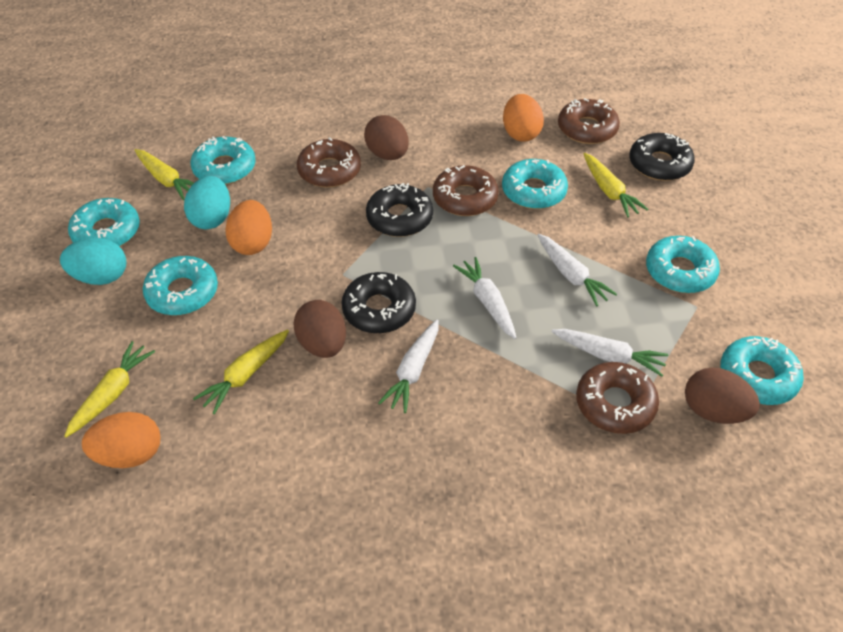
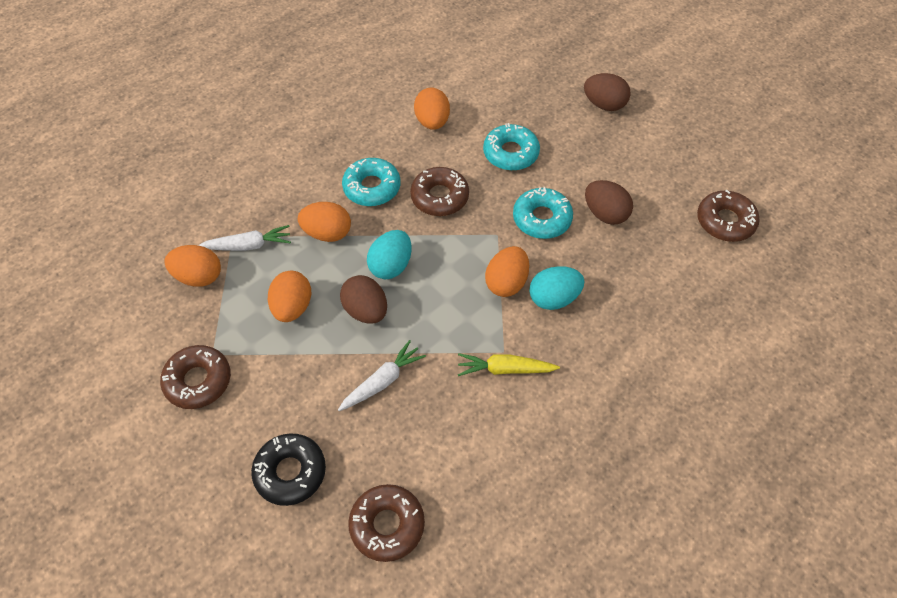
black donut: [342,272,416,333] [366,183,433,237] [629,133,695,181] = 3 -> [251,433,326,506] = 1
orange egg: [82,412,160,468] [225,200,272,255] [503,94,544,142] = 3 -> [164,245,221,287] [268,271,311,322] [298,202,351,242] [414,88,450,130] [485,246,529,297] = 5
turquoise donut: [68,198,140,247] [143,256,218,315] [191,136,256,185] [502,159,568,209] [646,236,720,293] [720,336,804,405] = 6 -> [342,158,400,206] [483,123,540,171] [513,187,573,239] = 3
white carrot: [378,320,439,413] [453,257,517,339] [538,234,617,306] [551,329,668,376] = 4 -> [198,225,291,251] [338,340,426,411] = 2
yellow carrot: [64,341,155,438] [135,149,194,200] [193,330,289,415] [584,153,648,217] = 4 -> [458,353,560,376] = 1

